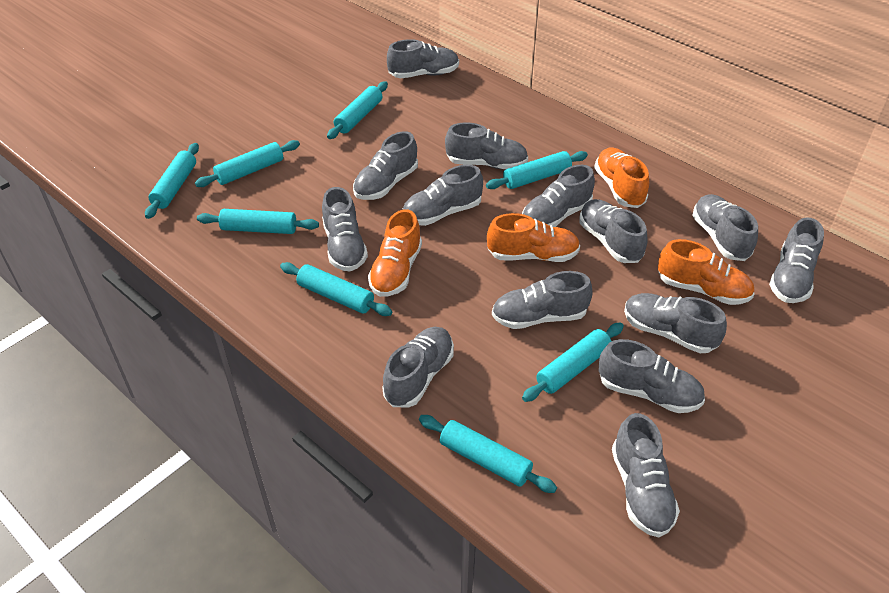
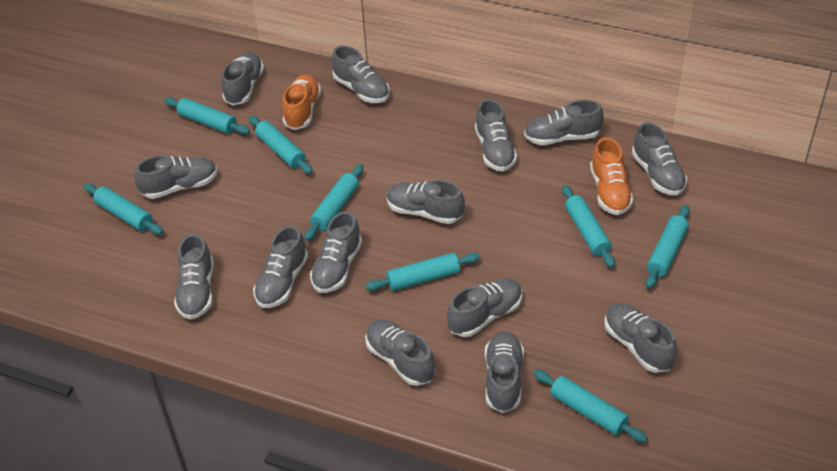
orange shoe: [368,209,422,297] [487,213,580,262] [594,148,649,208] [658,239,755,305] = 4 -> [282,74,321,130] [590,138,634,215] = 2

